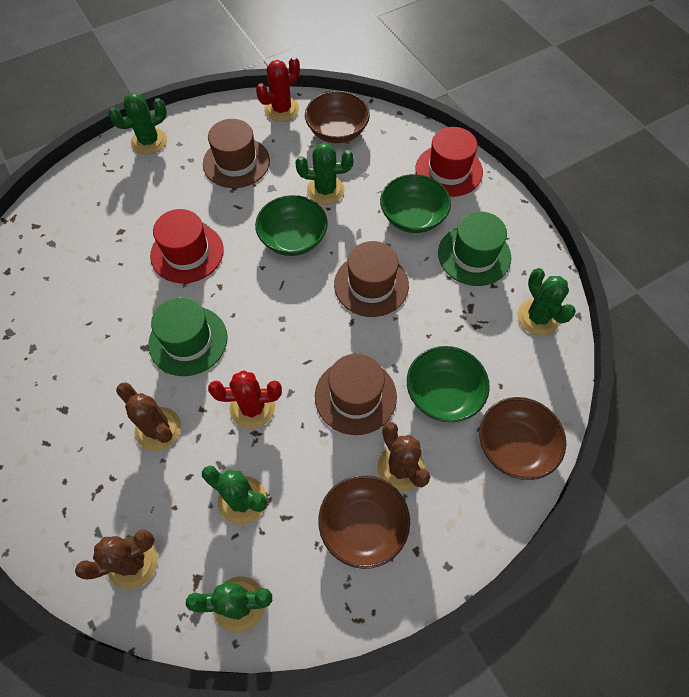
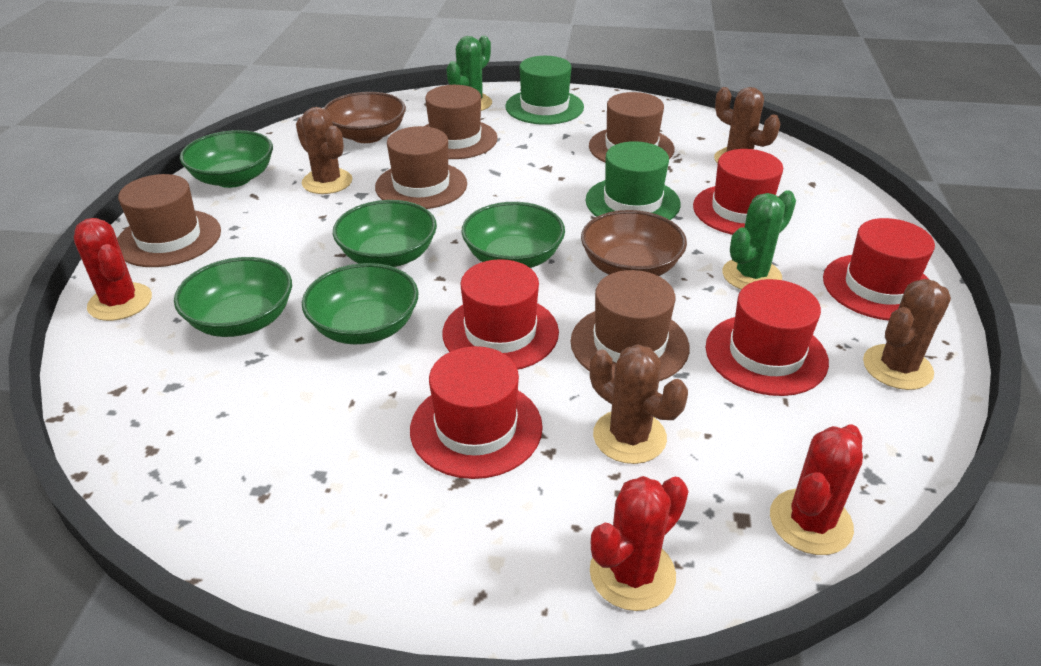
brown bowl: [305,91,370,143] [318,475,410,569] [479,397,566,480] = 3 -> [323,92,406,143] [581,210,687,276] = 2
brown cactus: [75,529,158,589] [116,382,181,451] [377,422,431,491] = 3 -> [296,107,352,194] [590,344,688,464] [714,87,780,164] [863,279,951,390] = 4
brown hat: [203,119,270,188] [315,353,397,435] [334,241,409,317] = 3 -> [117,174,221,267] [375,126,467,209] [425,85,498,159] [571,270,690,381] [589,92,675,163] = 5
green bowl: [255,195,328,256] [380,174,451,233] [407,346,490,422] = 3 -> [174,257,292,337] [180,130,273,188] [302,263,418,345] [333,200,437,267] [461,202,565,268] = 5
green cactus: [108,93,167,155] [186,576,272,633] [202,465,267,525] [296,143,354,205] [517,268,576,336] = 5 -> [446,36,492,111] [723,190,796,290] = 2
red cactus: [208,370,282,429] [256,56,300,122] = 2 -> [74,218,152,321] [590,476,689,611] [770,425,863,555] = 3
red hat: [150,209,224,283] [415,127,483,197] = 2 -> [410,346,543,479] [443,259,559,370] [693,149,783,235] [706,279,829,396] [823,218,935,321] = 5

